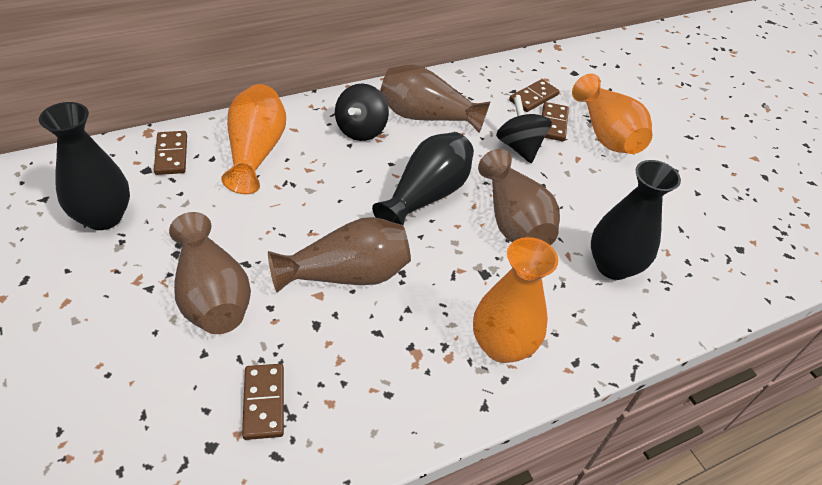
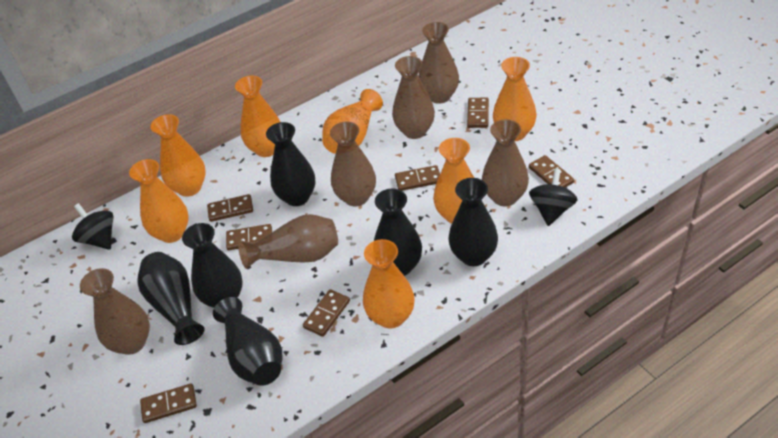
black vase: [39,102,130,230] [372,132,474,226] [591,160,681,280] = 3 -> [137,252,205,345] [182,223,243,308] [213,297,282,386] [266,122,315,206] [374,189,422,276] [448,178,498,266] = 6
brown domino: [154,131,187,175] [242,364,284,440] [509,79,559,112] [542,102,569,141] = 4 -> [140,383,197,423] [207,194,253,222] [226,224,272,250] [303,289,350,337] [395,165,440,191] [467,98,489,128] [529,155,574,188] = 7
brown vase: [169,212,251,334] [268,217,411,293] [380,64,491,133] [478,149,560,245] = 4 -> [80,268,150,355] [238,214,338,269] [330,122,376,207] [392,56,435,139] [419,22,459,104] [482,119,529,207] = 6
orange vase: [221,84,286,194] [473,237,558,363] [572,74,652,154] = 3 -> [129,159,189,243] [150,114,206,197] [235,76,280,157] [322,89,383,154] [363,239,415,329] [433,138,474,224] [493,57,536,141] = 7

